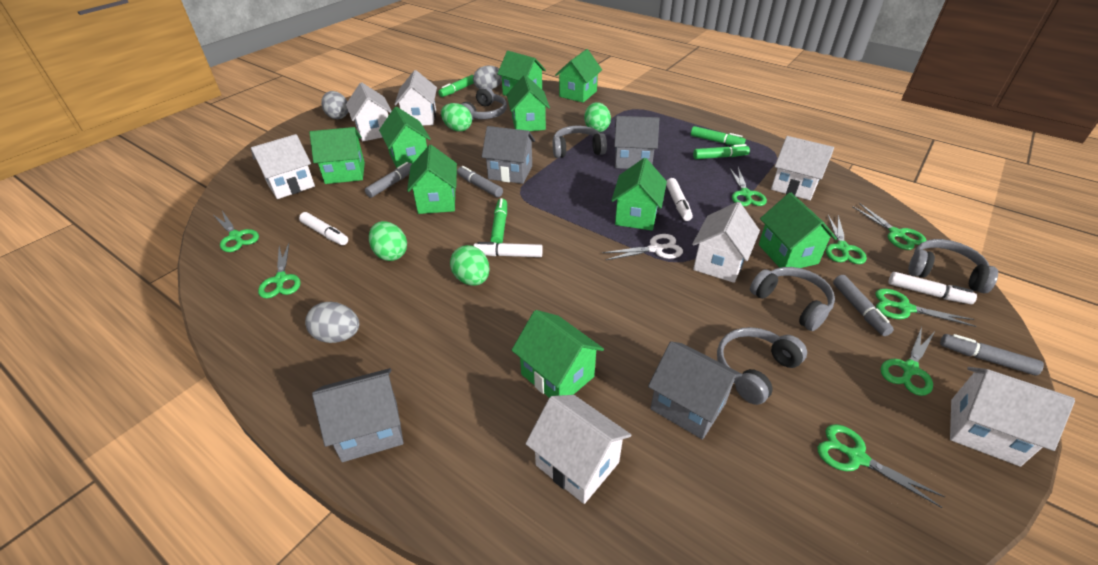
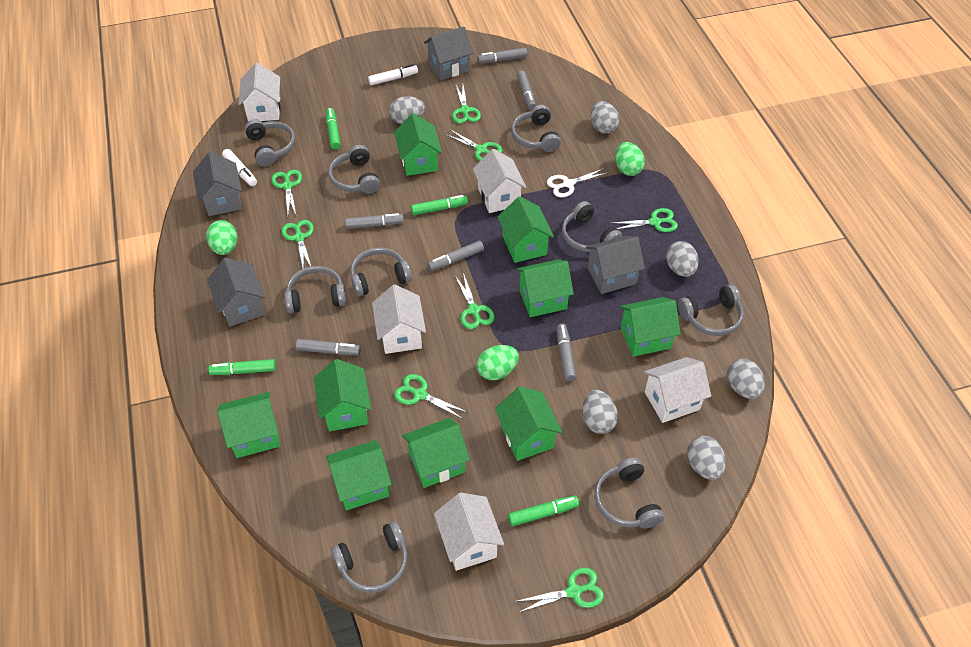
green egg: [369,221,407,261] [441,103,472,132] [450,245,490,285] [584,102,611,132] = 4 -> [206,220,237,255] [477,345,519,380] [615,142,645,176] = 3
grey egg: [305,302,359,343] [321,91,348,119] [473,65,502,90] = 3 -> [389,96,425,124] [582,390,618,434] [591,101,619,134] [666,241,699,277] [687,436,726,480] [727,359,765,399] = 6
grey headphones: [461,87,507,120] [553,126,607,158] [717,327,807,405] [750,267,835,331] [908,239,998,293] = 5 -> [244,119,295,166] [284,266,346,313] [328,145,380,194] [331,521,407,593] [350,248,412,297] [511,105,561,152] [562,201,623,252] [594,458,664,528] [678,284,744,336] = 9
grey marker: [365,162,412,198] [457,166,503,197] [833,275,894,336] [940,334,1044,376] = 4 -> [296,339,361,355] [345,213,404,229] [428,241,484,271] [478,48,527,64] [517,70,536,110] [557,324,576,381] = 6
white house: [251,134,315,199] [346,82,392,142] [394,70,437,125] [525,395,631,504] [692,202,760,283] [771,136,834,200] [950,367,1075,467] = 7 -> [239,62,281,122] [372,285,426,354] [434,493,504,571] [473,149,527,213] [644,357,711,423] = 5
white marker: [299,212,348,245] [473,242,543,257] [666,178,693,221] [889,272,977,304] = 4 -> [222,149,257,186] [368,64,418,85] = 2

